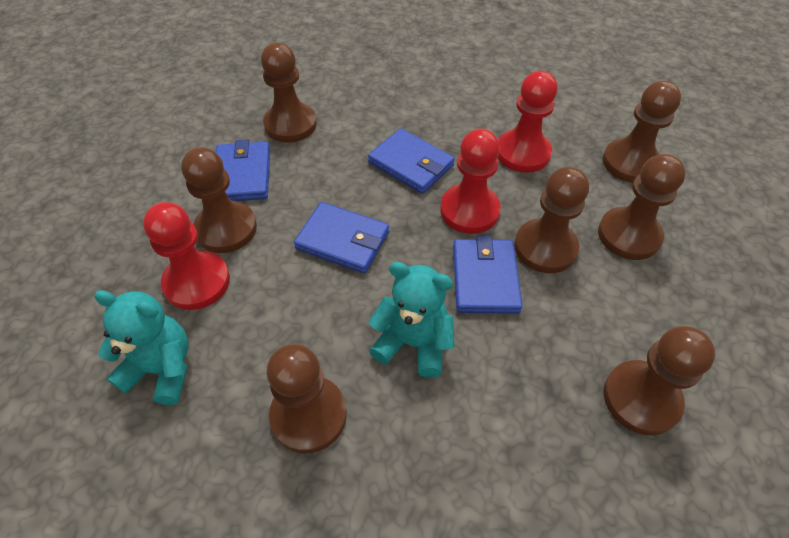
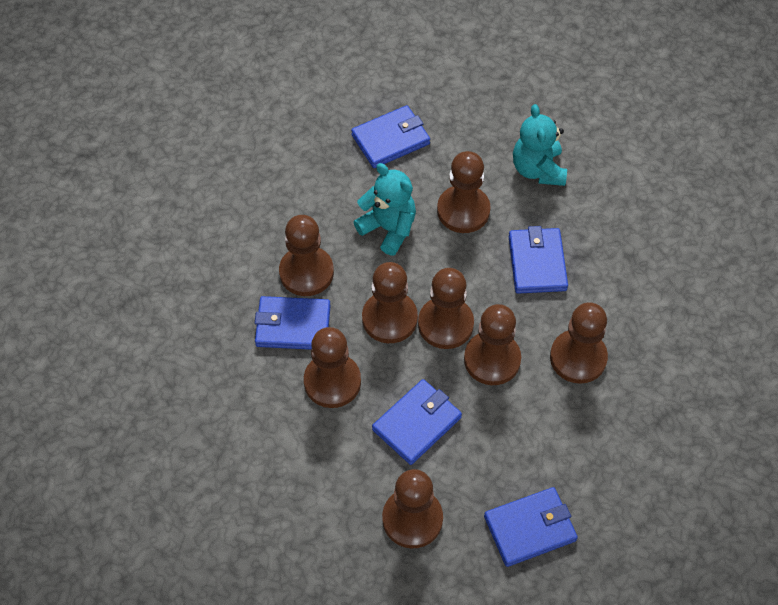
blue wallet: [216,139,270,201] [294,202,389,274] [368,128,455,194] [453,236,522,314] = 4 -> [255,296,331,350] [351,105,430,168] [372,379,462,465] [484,487,578,567] [509,226,568,294] = 5
brown pawn: [181,147,257,253] [261,43,317,142] [266,344,347,453] [514,167,589,273] [598,154,686,260] [603,81,681,183] [604,326,716,435] = 7 -> [279,215,334,296] [304,327,361,408] [362,262,418,343] [382,469,443,548] [418,268,474,349] [437,151,491,233] [464,304,521,385] [550,302,608,384] = 8
red pawn: [143,202,230,310] [440,129,501,234] [498,71,558,173] = 3 -> none = 0

